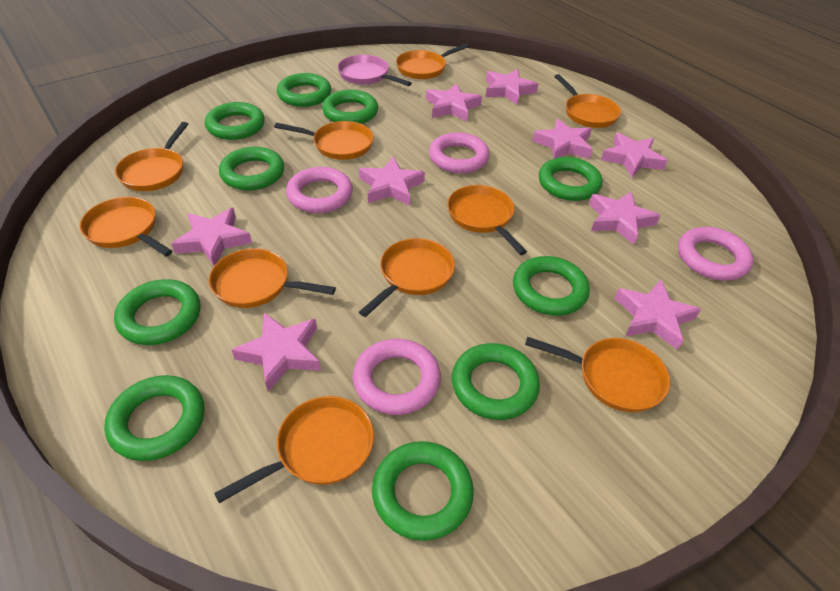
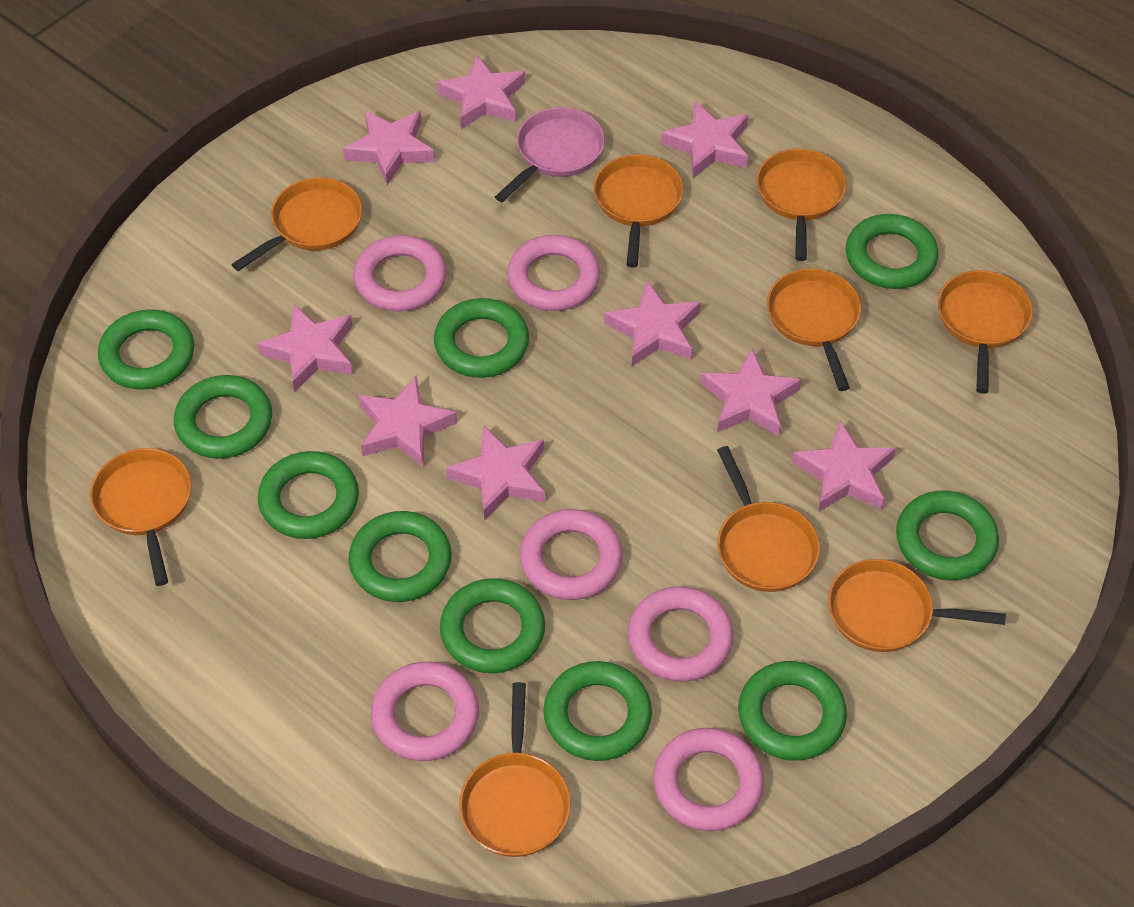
orange pan: [80,197,172,256] [115,122,188,191] [209,248,336,308] [214,396,374,503] [274,121,374,160] [359,238,455,317] [396,43,470,79] [447,185,527,255] [525,337,670,412] [554,74,621,128] = 10 -> [90,448,191,586] [231,177,362,271] [459,682,571,857] [594,154,684,267] [717,446,820,592] [756,149,847,261] [767,268,861,391] [828,559,1006,652] [938,270,1033,394] = 9
pink ring: [286,167,353,213] [353,339,441,415] [429,132,490,173] [678,227,754,281] = 4 -> [353,235,447,312] [371,662,479,761] [507,235,600,311] [520,509,623,600] [628,586,733,682] [653,728,764,831] = 6

